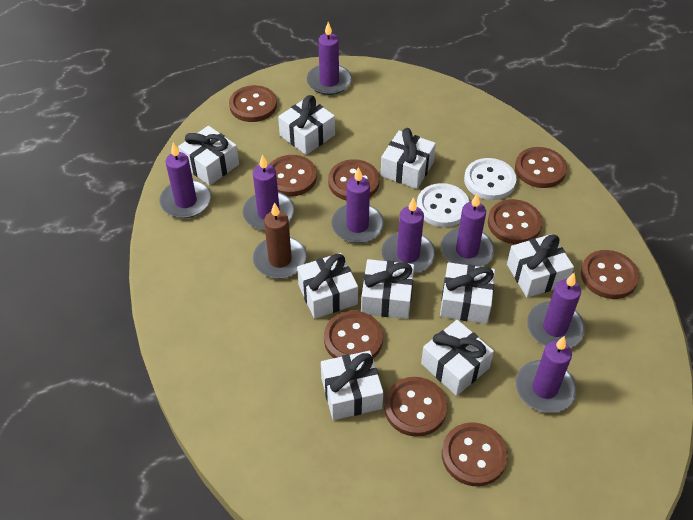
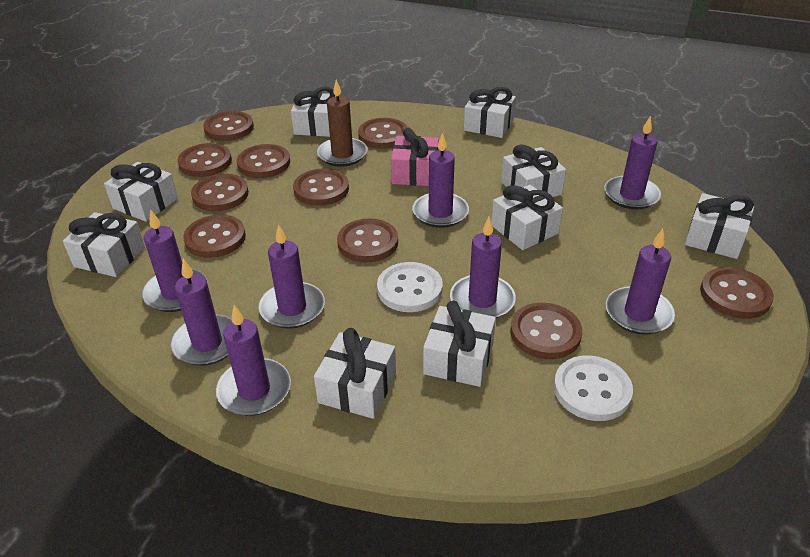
brown button: [229,85,277,122] [269,155,317,197] [324,311,383,358] [328,159,380,200] [384,377,447,437] [442,422,508,486] [488,199,543,244] [515,147,567,188] [581,250,639,299] = 9 -> [177,143,232,177] [183,215,246,258] [191,174,249,211] [203,111,254,141] [237,144,290,178] [293,168,349,206] [337,218,398,263] [358,118,408,149] [510,302,582,359] [700,267,774,319] = 10
pink gift: none = 0 -> [391,128,439,186] = 1

